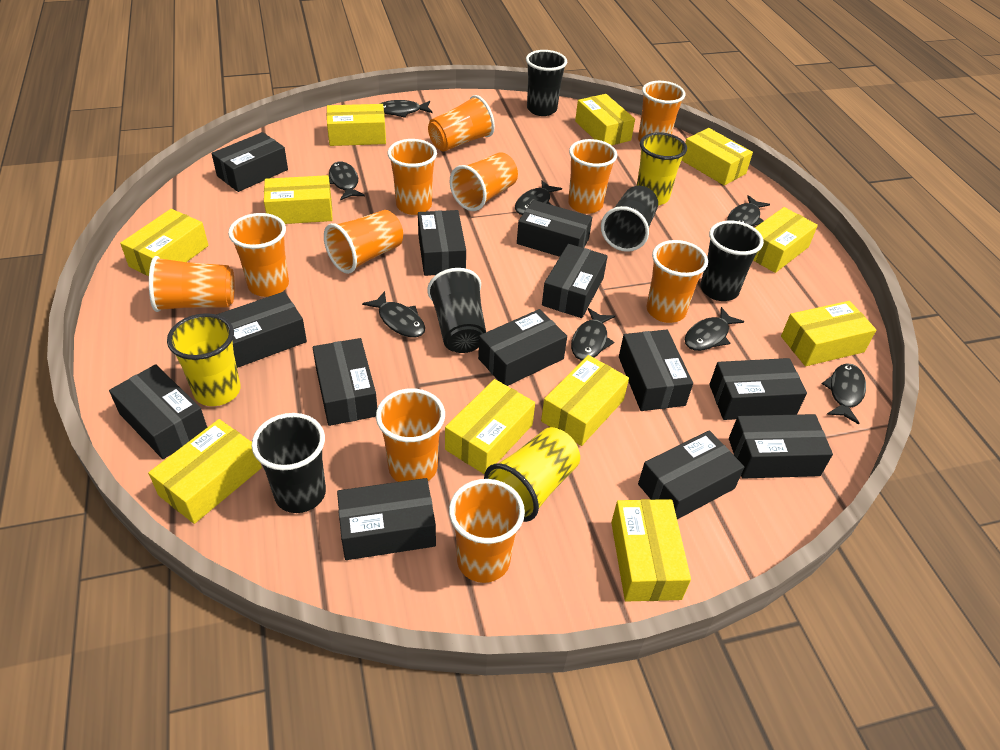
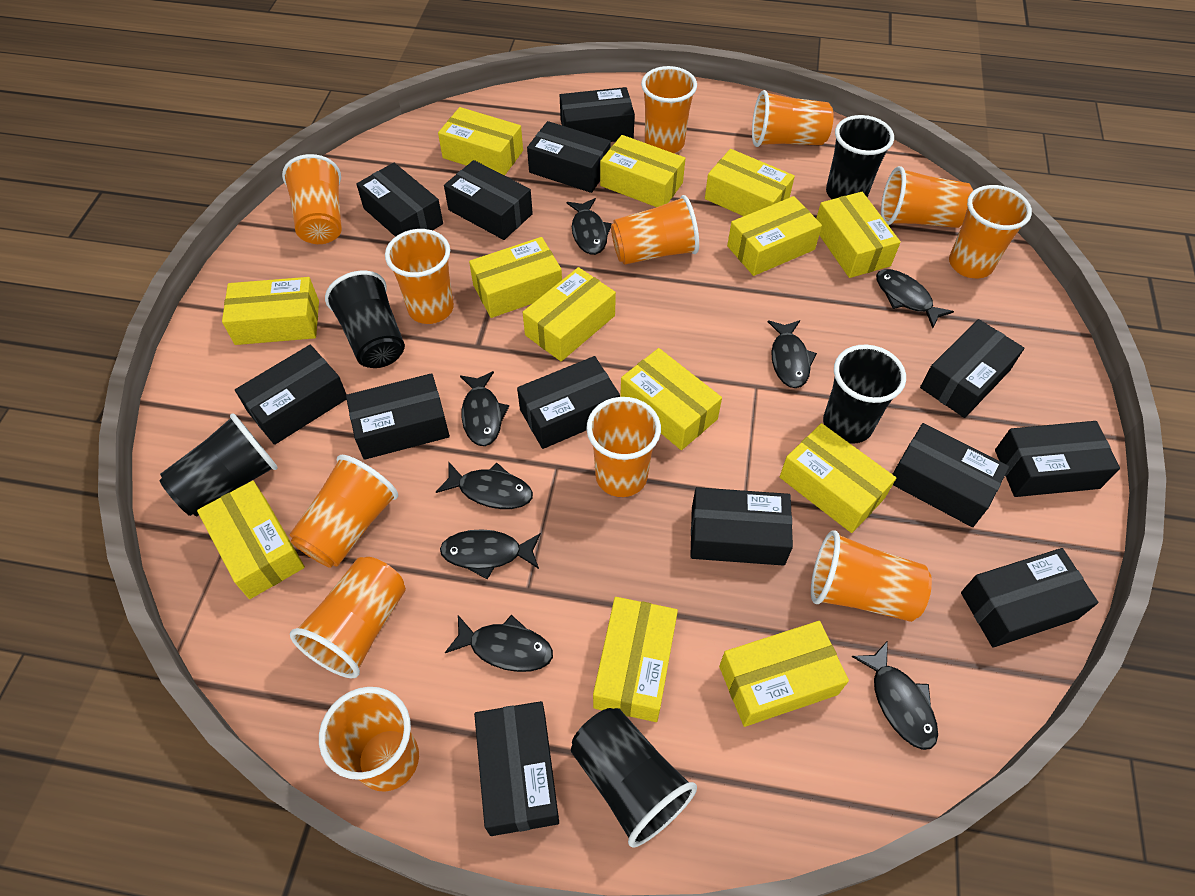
orange cup: [149,256,235,312] [228,213,289,297] [324,210,403,274] [376,388,445,482] [387,139,437,215] [428,95,495,152] [449,479,525,583] [450,152,518,211] [568,139,617,214] [638,81,686,142] [646,240,708,323] = 11 -> [282,154,342,244] [290,455,398,568] [290,557,406,678] [319,687,419,792] [385,229,454,324] [586,397,661,497] [611,195,699,265] [641,66,697,153] [752,90,834,147] [811,530,932,622] [881,166,974,228] [949,185,1032,278] = 12
yellow box: [120,209,209,276] [148,419,262,524] [264,175,333,224] [327,104,386,146] [445,379,535,474] [541,355,629,446] [575,94,635,145] [611,499,691,601] [682,128,753,186] [753,207,818,273] [781,301,877,366] = 11 -> [197,481,305,599] [222,277,319,345] [438,107,523,176] [469,237,562,318] [523,267,616,361] [593,597,678,722] [600,135,685,207] [620,348,722,450] [705,149,795,216] [719,621,849,727] [727,196,822,276] [780,423,896,533] [816,192,901,278] = 13
yellow cup: [167,313,241,406] [484,427,580,522] [637,132,687,206] = 3 -> none = 0

